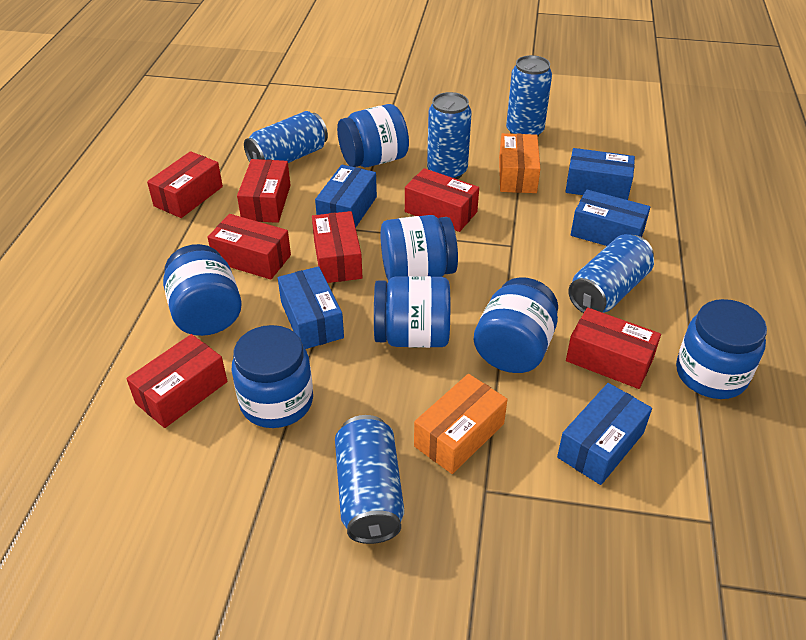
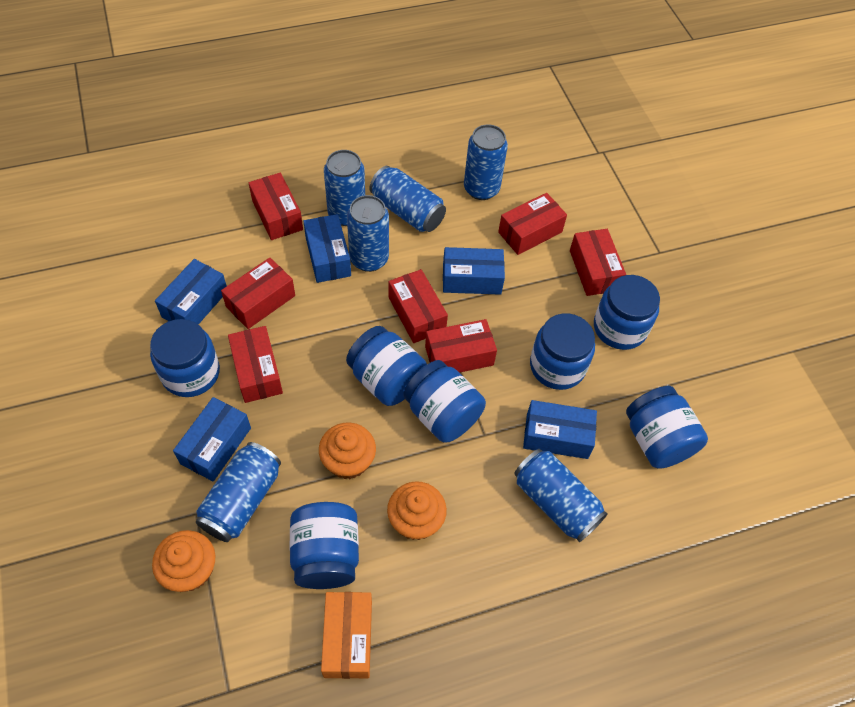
blue can: [244,111,328,163] [335,415,404,544] [427,92,472,179] [506,55,552,136] [568,234,654,313] = 5 -> [196,442,281,542] [324,150,365,226] [347,195,389,272] [369,166,446,232] [464,124,508,200] [514,449,608,542] = 6
orange box: [414,374,508,474] [499,133,540,193] = 2 -> [321,592,372,679] = 1
orange cupcake: none = 0 -> [152,530,216,592] [319,422,376,479] [387,481,447,540] = 3

